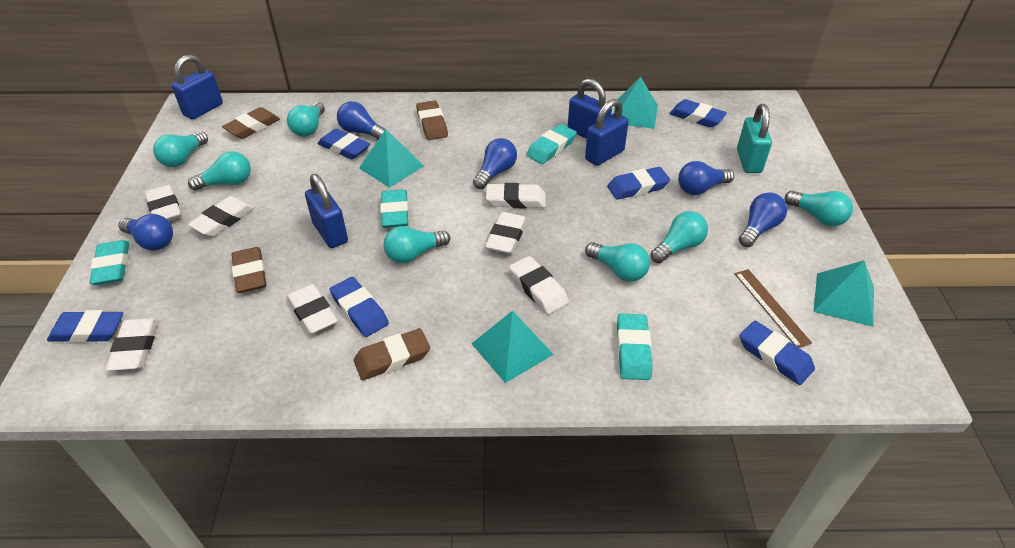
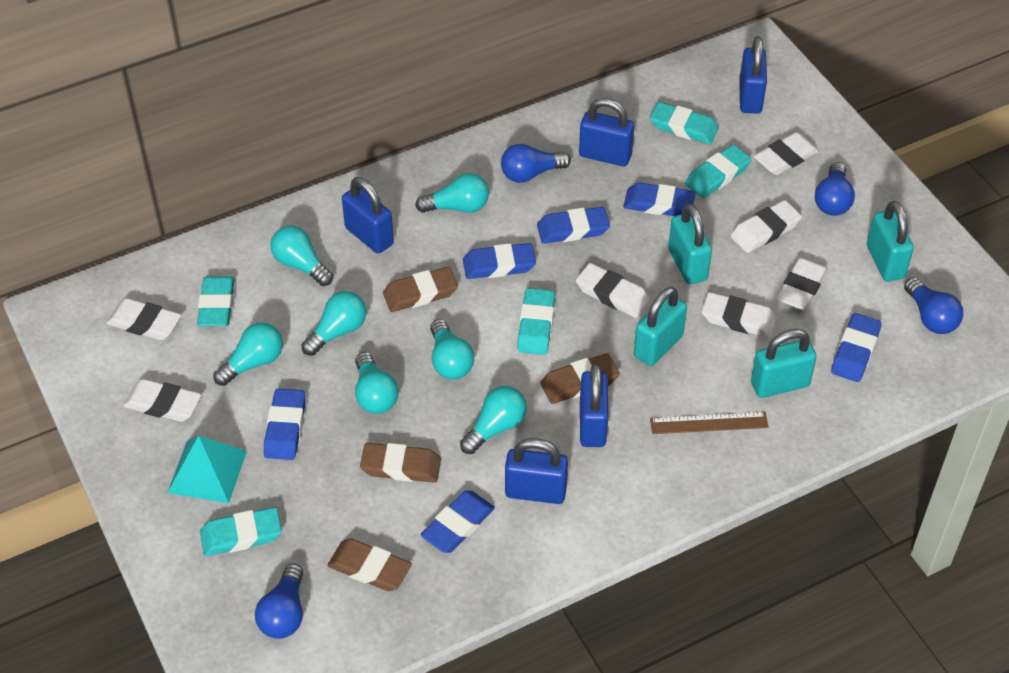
blue light bulb: [119,214,173,251] [337,101,385,139] [473,138,517,189] [678,161,734,195] [739,192,787,247] = 5 -> [255,563,304,639] [501,144,571,183] [815,162,855,216] [904,277,963,334] = 4
blue padlock: [172,55,223,120] [305,174,348,248] [568,79,612,139] [585,99,629,166] = 4 -> [342,177,394,254] [505,438,568,504] [579,98,634,166] [580,364,608,447] [739,36,767,114] = 5
turquoise eraser: [89,240,129,285] [380,189,409,228] [526,124,577,164] [617,314,653,380] = 4 -> [197,276,235,326] [200,507,282,556] [517,288,555,355] [650,102,719,145] [685,145,752,198] = 5
turquoise padlock: [737,104,772,173] = 1 -> [634,287,687,366] [668,203,712,284] [751,329,817,398] [867,201,914,282] = 4
turquoise pyramid: [359,129,424,188] [471,311,554,383] [613,77,658,129] [813,260,874,327] = 4 -> [167,436,247,503] = 1

